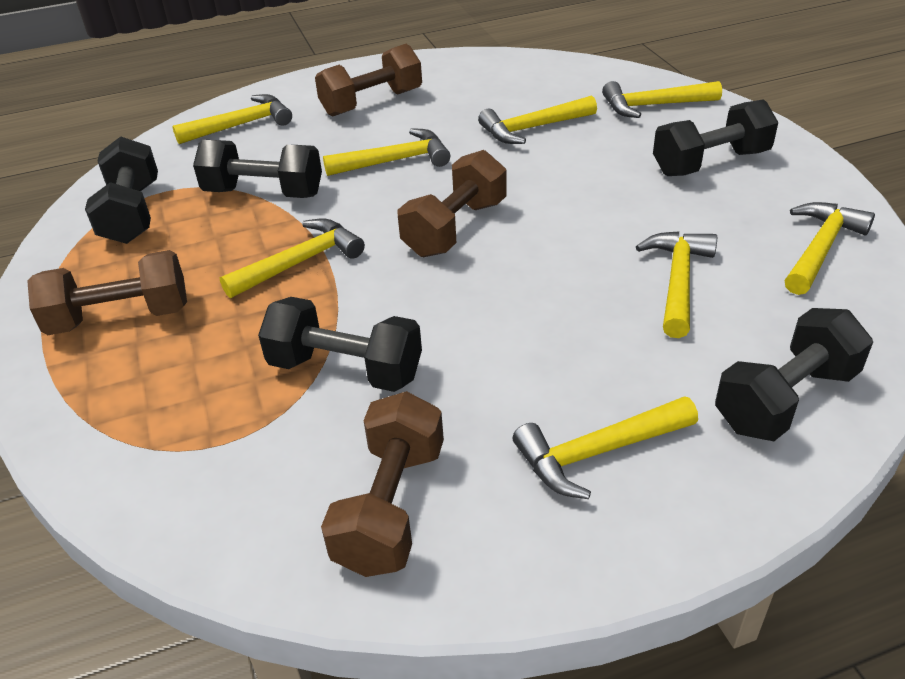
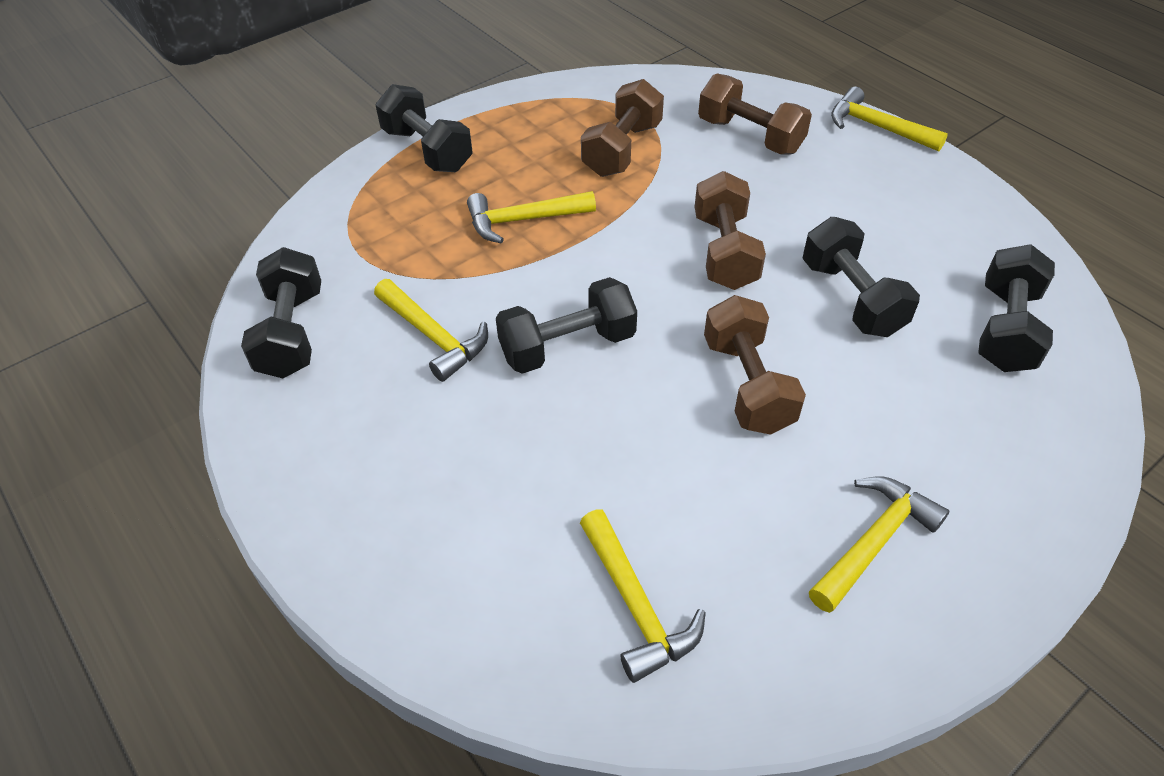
yellow hammer: [172,94,292,144] [220,219,365,298] [323,128,450,176] [478,96,597,144] [513,396,698,499] [602,81,722,118] [636,231,717,338] [785,202,875,295] = 8 -> [374,279,488,382] [467,191,596,243] [580,509,706,683] [809,476,949,613] [831,87,948,151] = 5

